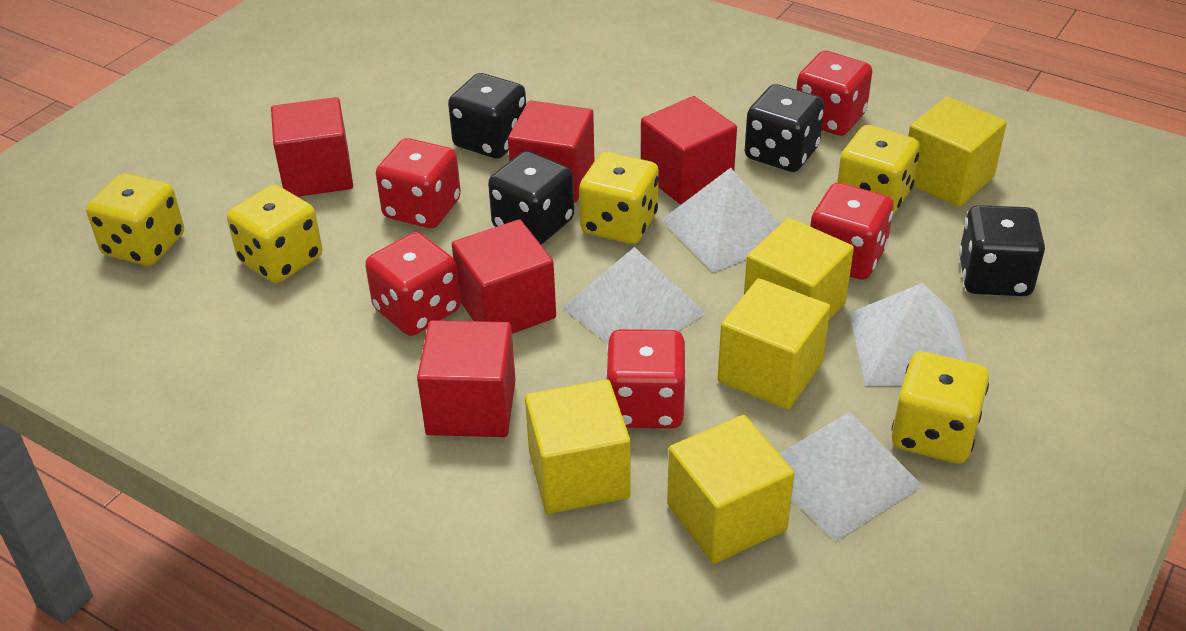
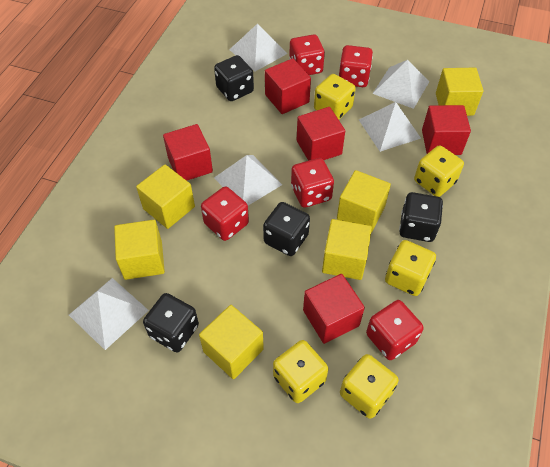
white pyramid: [563,247,707,343] [661,168,780,273] [779,412,923,541] [849,283,968,386] = 4 -> [69,278,149,350] [214,155,282,205] [229,24,287,72] [359,102,421,152] [372,60,430,109] = 5
yellow cube: [525,379,631,514] [667,415,794,564] [718,278,831,410] [744,218,854,320] [908,97,1007,207] = 5 -> [114,220,165,280] [136,164,195,229] [199,305,264,379] [322,219,372,280] [337,170,391,233] [436,68,484,116] = 6

